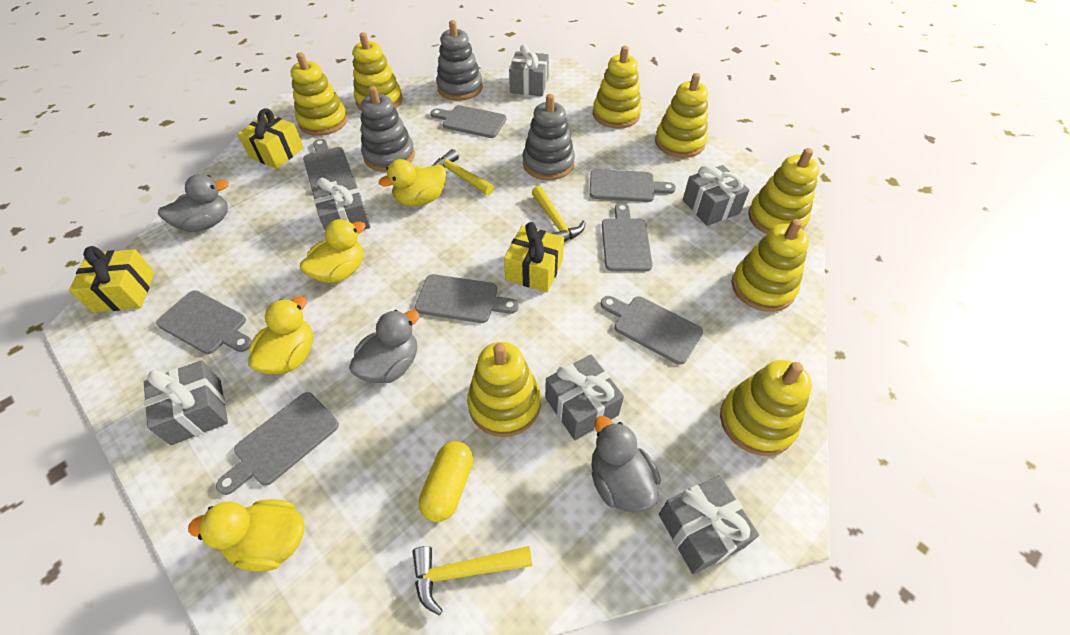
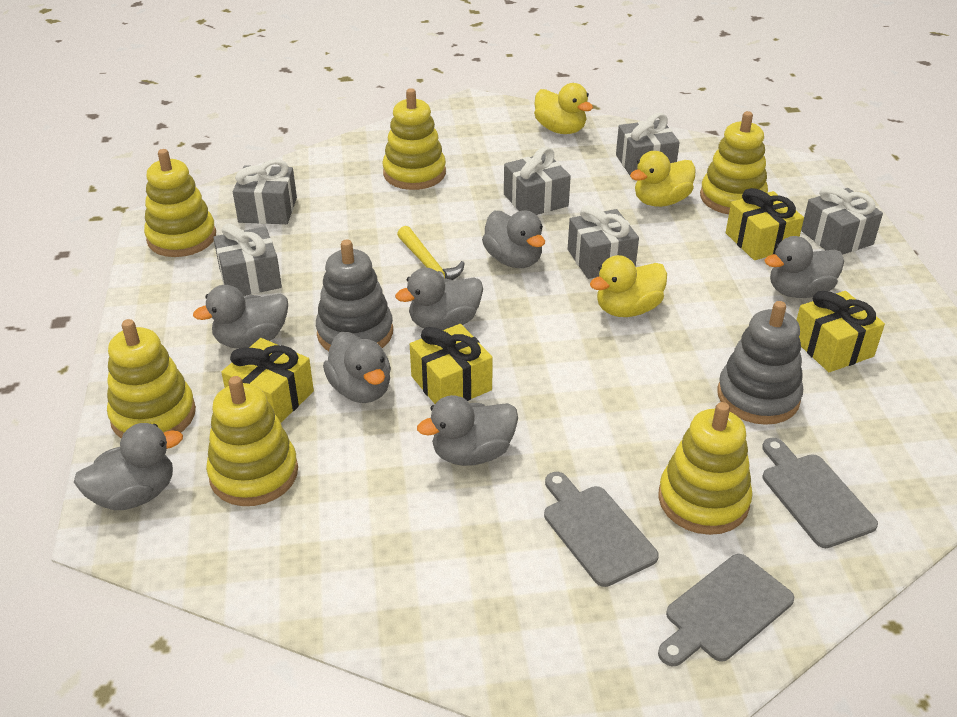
grey cutting board: [156,290,252,354] [216,392,339,495] [303,139,353,188] [415,274,519,323] [430,105,506,138] [590,169,676,202] [601,296,703,365] [602,203,653,271] = 8 -> [544,472,659,587] [658,554,794,666] [762,437,878,548] = 3
grey duck: [158,174,229,232] [349,310,420,383] [591,416,661,512] = 3 -> [74,423,183,510] [193,285,288,349] [323,332,391,403] [395,268,483,330] [417,395,518,466] [482,210,545,268] [764,236,844,298] = 7
grey stacking toy: [361,86,415,172] [436,20,483,101] [523,94,575,180] = 3 -> [316,240,393,351] [717,301,803,425] = 2
yellow capsule: [419,441,473,522] = 1 -> none = 0
yellow duck: [188,499,305,572] [248,296,313,374] [300,219,366,283] [379,159,446,206] = 4 -> [534,83,593,134] [590,255,667,317] [630,151,696,207] = 3
yellow gift: [69,246,155,312] [238,108,304,169] [504,222,564,292] = 3 -> [221,338,314,422] [410,324,493,404] [726,188,804,260] [797,291,885,372] = 4
yellow hammer: [413,546,532,615] [433,149,494,195] [532,186,586,242] = 3 -> [397,226,465,280] = 1
yellow stacking toy: [290,52,348,136] [353,32,403,110] [467,342,541,437] [593,46,642,128] [655,73,708,158] [720,360,812,456] [732,219,809,312] [748,148,819,234] = 8 -> [107,319,196,438] [144,149,216,257] [206,376,298,506] [383,88,446,190] [658,402,753,535] [700,111,768,214] = 6

